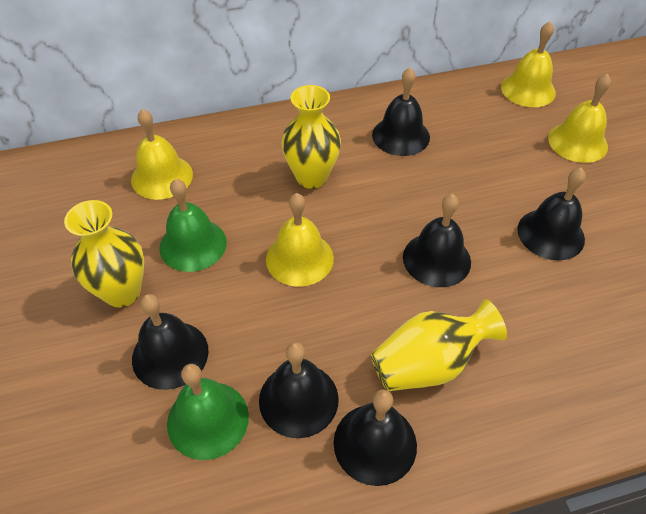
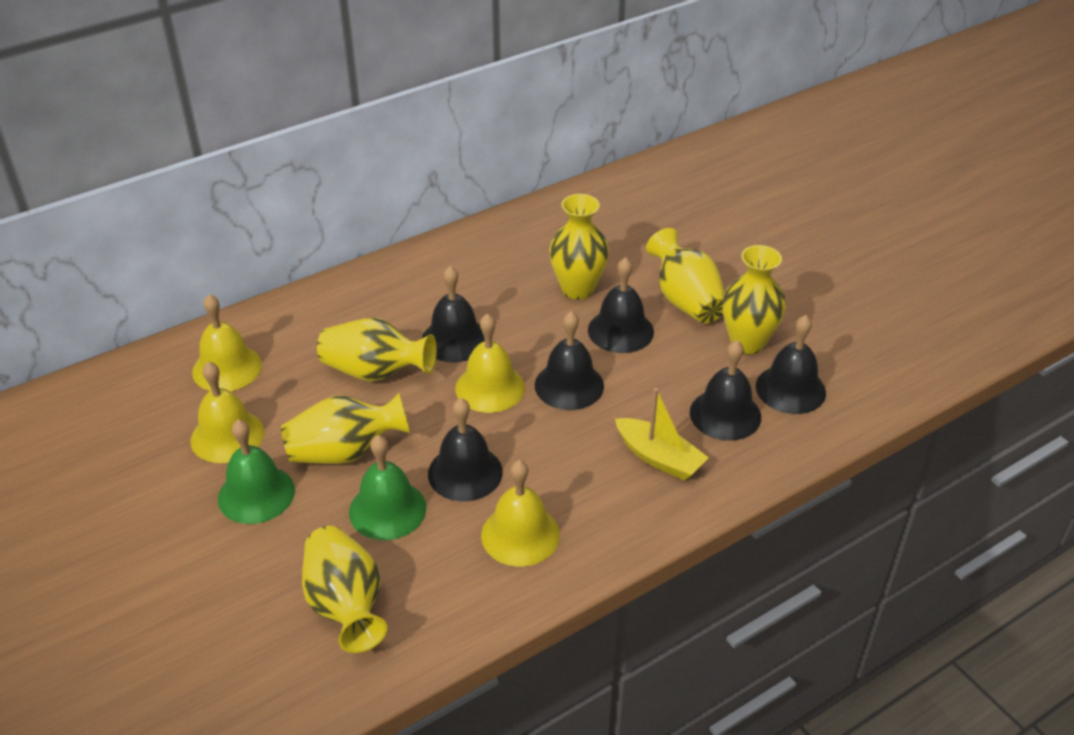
yellow boat: none = 0 -> [615,388,709,481] = 1
yellow vase: [64,200,144,308] [281,85,341,189] [371,299,507,391] = 3 -> [281,393,410,464] [302,526,387,653] [317,318,437,382] [549,194,609,300] [646,228,725,324] [722,245,786,354] = 6

